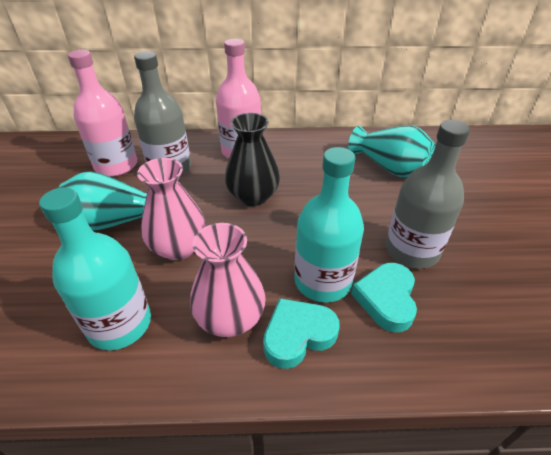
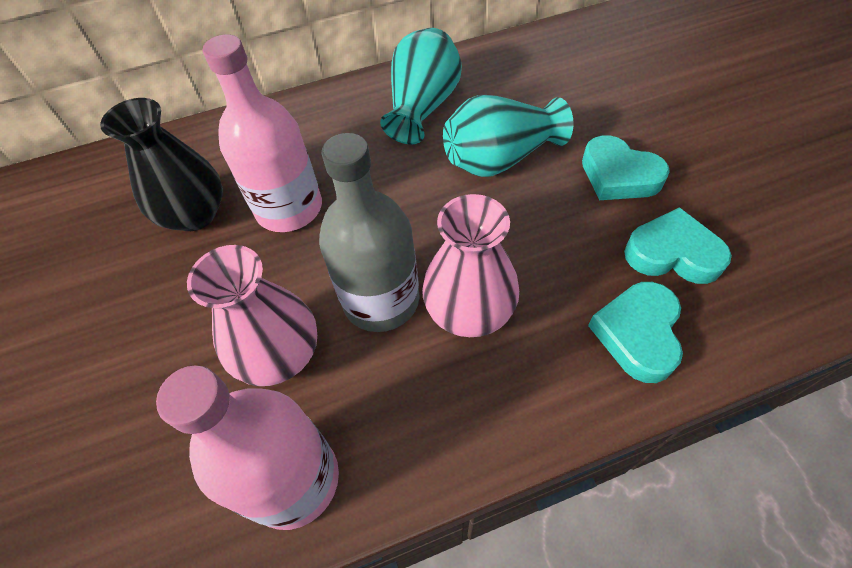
grey bottle: [134,51,191,176] [386,120,470,269] = 2 -> [319,133,420,332] = 1
turquoise bottle: [39,187,151,350] [294,147,364,303] = 2 -> none = 0
turquoise heart: [263,298,340,369] [351,263,417,332] = 2 -> [582,135,670,200] [588,282,683,383] [624,207,732,284] = 3

